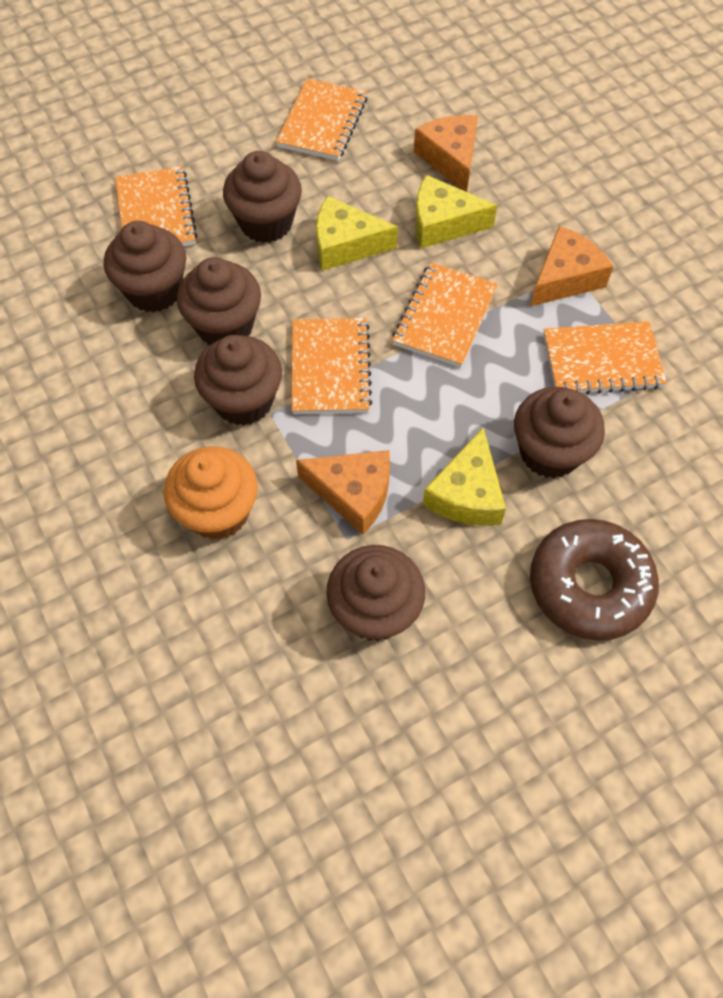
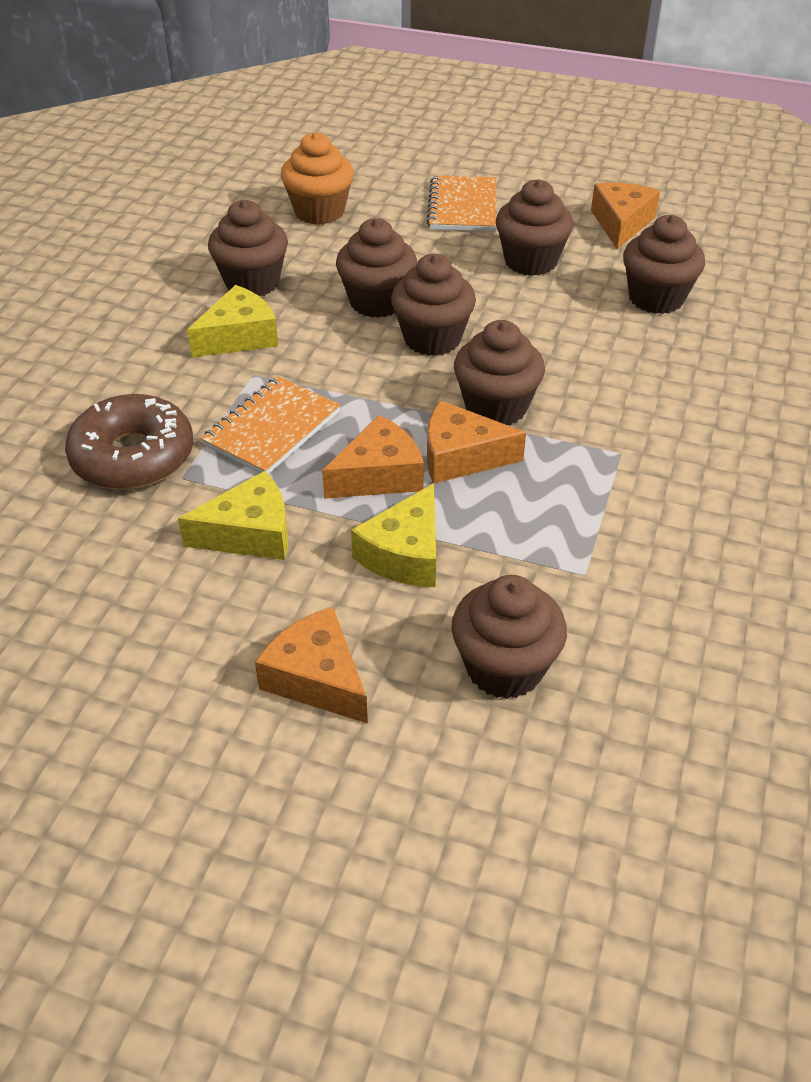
brown cupcake: [104,221,187,313] [177,257,261,345] [194,335,282,426] [223,151,302,243] [326,545,425,641] [514,387,605,478] = 6 -> [208,200,288,296] [336,218,417,318] [391,254,476,356] [451,575,567,699] [454,320,545,425] [496,179,574,276] [623,215,705,314] = 7
orange cheese: [296,450,390,535] [414,115,478,192] [530,226,614,307] = 3 -> [255,607,368,724] [322,415,424,498] [427,400,526,483] [591,183,660,249] = 4
orange notebook: [115,167,198,246] [276,79,368,161] [292,318,372,414] [392,262,498,368] [543,321,667,394] = 5 -> [201,376,341,474] [427,175,496,231] = 2

